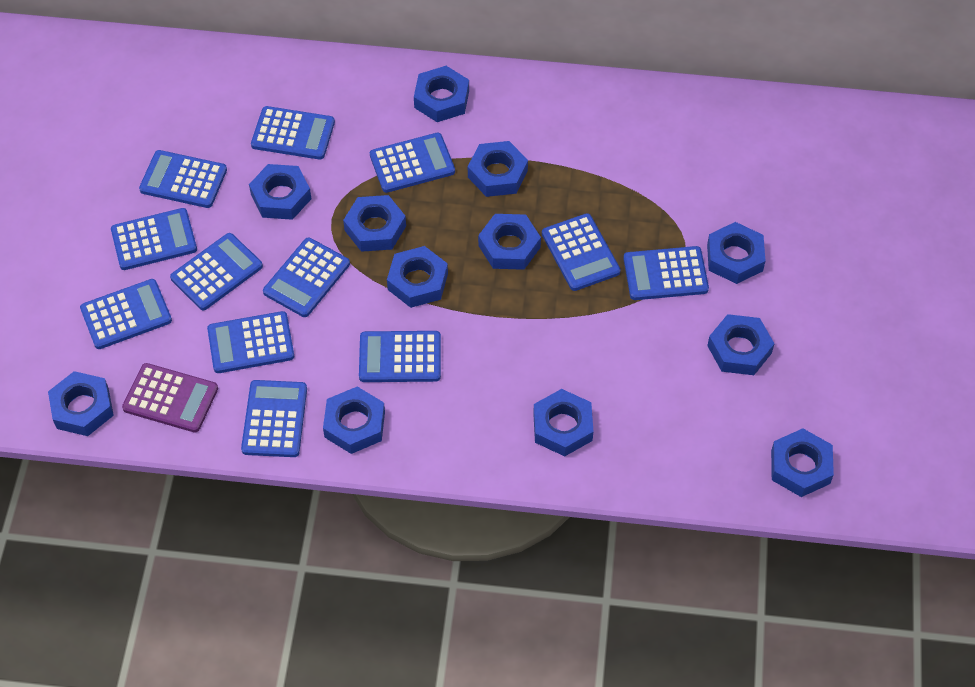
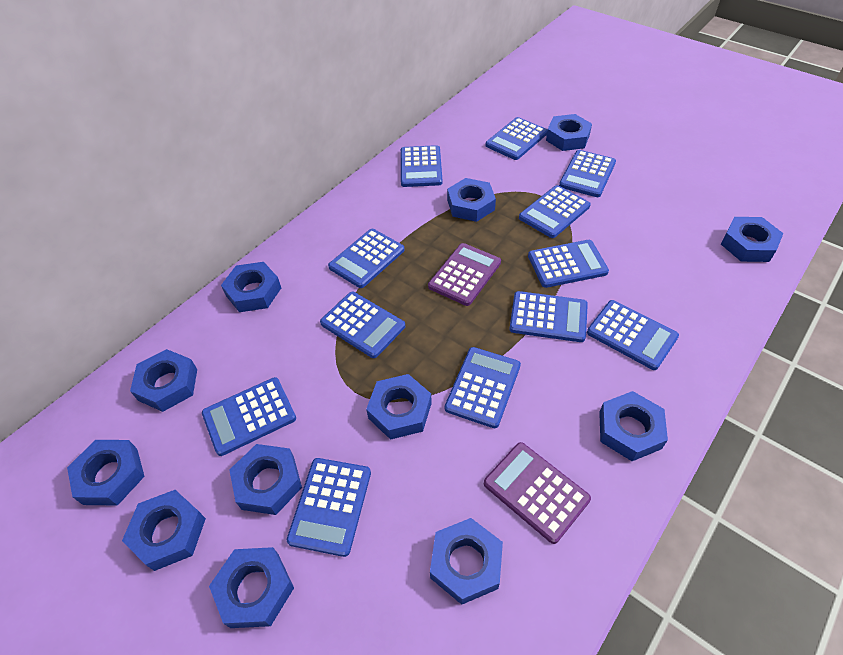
purple calculator: [122,363,218,433] = 1 -> [428,243,501,306] [484,442,591,544] = 2

